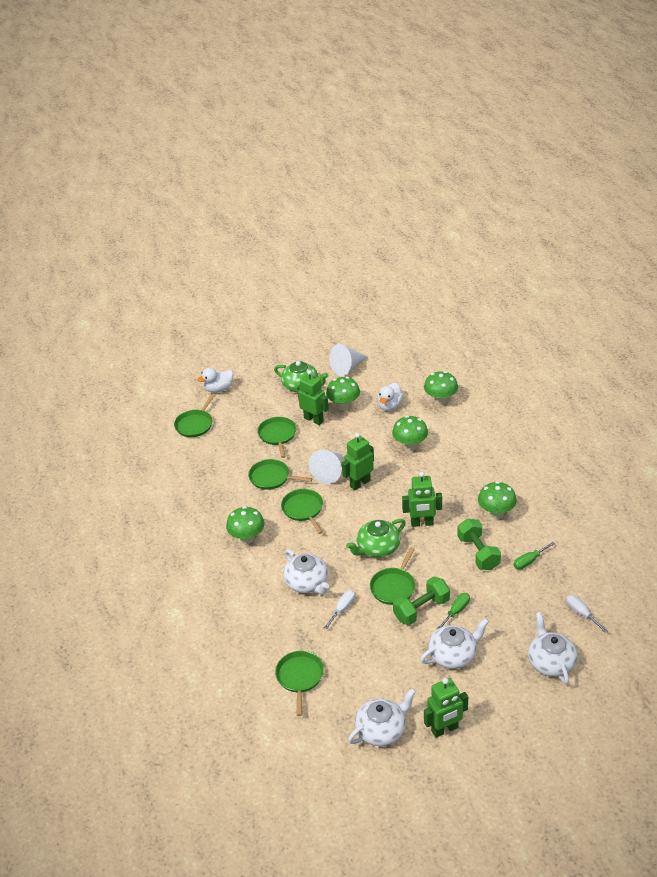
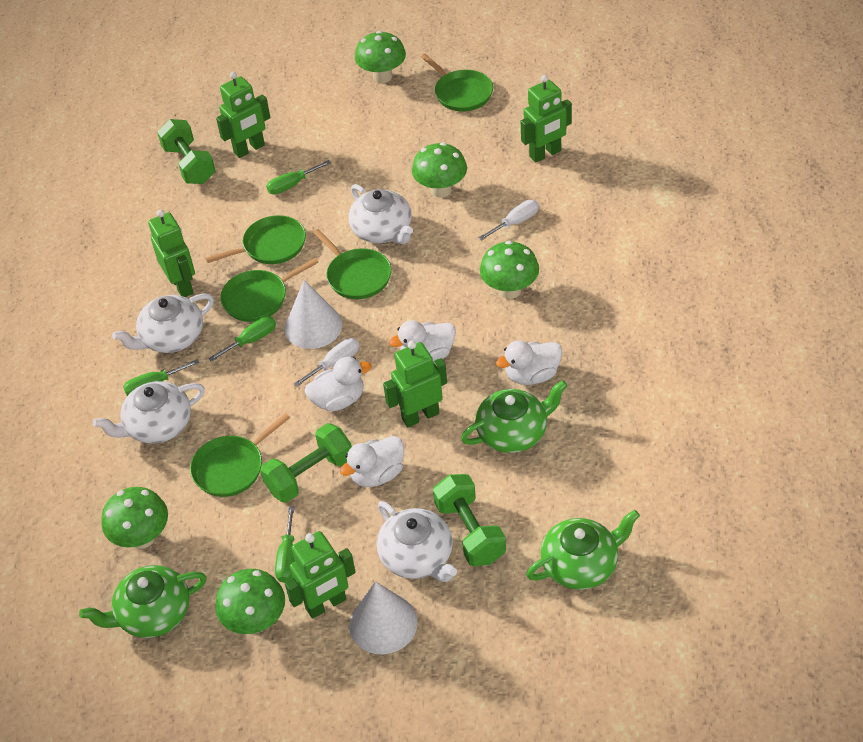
green dumbbell: [393,576,450,625] [457,519,501,570] = 2 -> [157,119,215,184] [260,423,352,503] [433,474,506,566] = 3
green pan: [174,394,215,437] [248,459,312,490] [257,417,296,458] [275,651,324,716] [281,489,323,534] [370,547,415,605] = 6 -> [190,413,290,497] [205,215,306,264] [220,258,319,322] [313,229,392,299] [421,54,493,112] = 5
green robot: [297,370,329,425] [342,433,374,490] [402,472,442,527] [424,678,468,738] = 4 -> [148,209,195,297] [216,72,270,158] [285,531,356,619] [383,340,447,427] [521,75,572,163] = 5
green screwdriver: [437,593,470,629] [514,542,555,569] = 2 -> [123,359,199,396] [208,316,276,362] [266,160,331,195] [275,506,295,583] = 4
green teapot: [274,361,329,392] [346,519,406,558] = 2 -> [79,565,207,638] [461,380,567,453] [526,510,640,590] = 3
white duck: [197,368,234,393] [377,382,404,411] = 2 -> [305,357,371,411] [340,436,404,487] [389,320,456,361] [496,340,562,385] = 4

